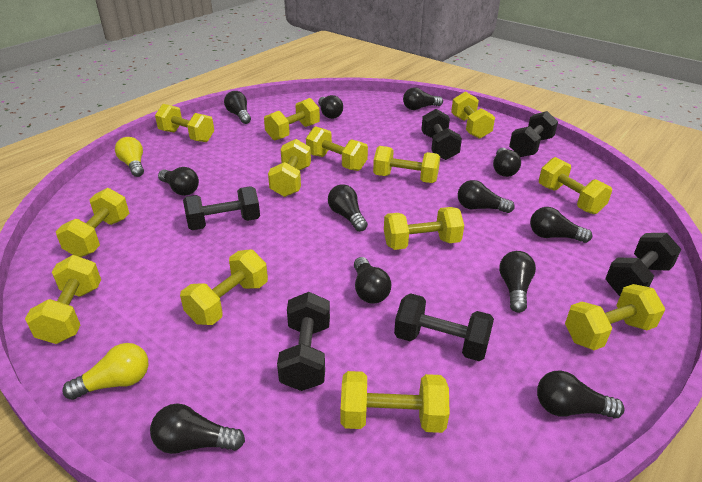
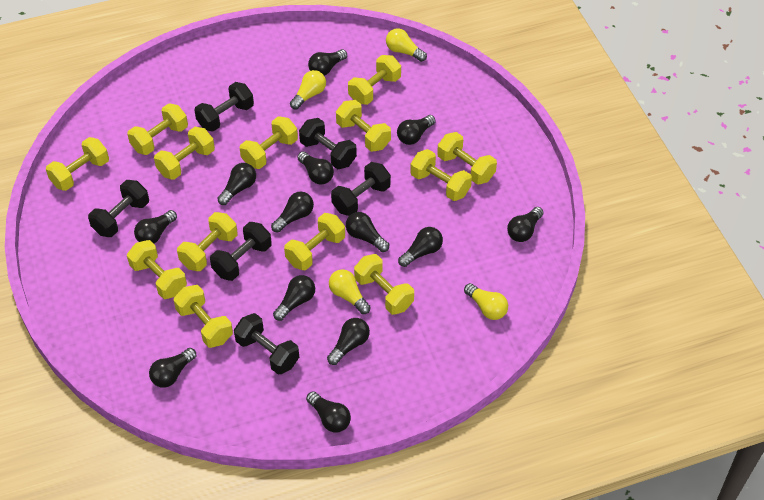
black light bulb: [150,404,245,454] [158,167,199,196] [224,91,251,124] [318,95,343,119] [328,184,368,232] [354,257,391,304] [403,87,443,110] [458,180,515,213] [493,148,521,177] [499,251,536,313] [530,207,592,243] [537,370,625,418] = 12 -> [134,210,177,243] [149,348,196,388] [217,163,256,205] [271,192,314,232] [273,275,315,321] [297,151,334,185] [306,391,351,432] [308,49,347,76] [327,318,370,365] [346,212,389,252] [397,115,436,145] [398,227,443,267] [507,207,544,242] = 13
yellow light bulb: [62,343,148,400] [115,137,144,177] = 2 -> [290,70,326,110] [329,269,371,314] [386,28,427,62] [464,283,508,320] = 4

